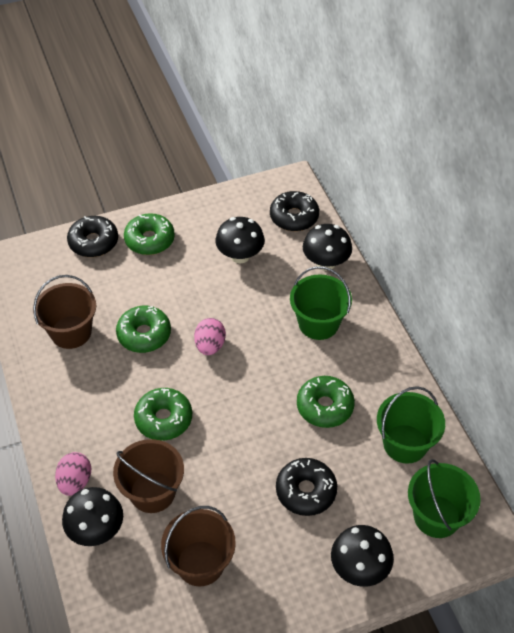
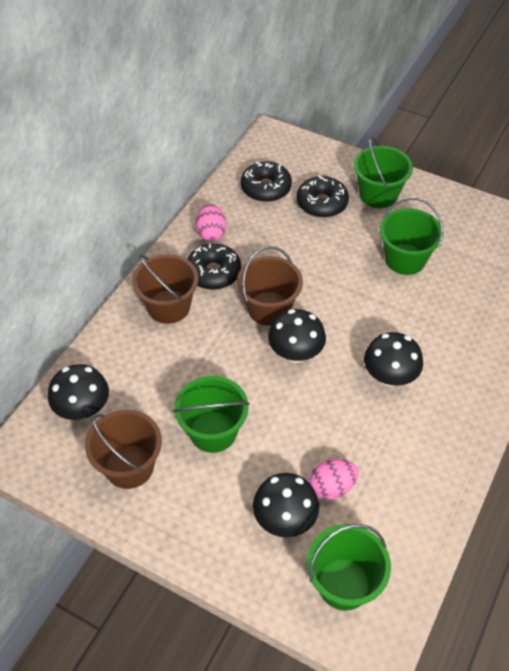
green bucket: [290,266,352,340] [377,386,445,464] [408,459,481,538] = 3 -> [173,376,250,453] [307,524,391,611] [354,137,413,208] [380,197,443,275] = 4
green donut: [116,306,171,353] [124,213,175,255] [134,388,192,441] [297,376,355,428] = 4 -> none = 0

